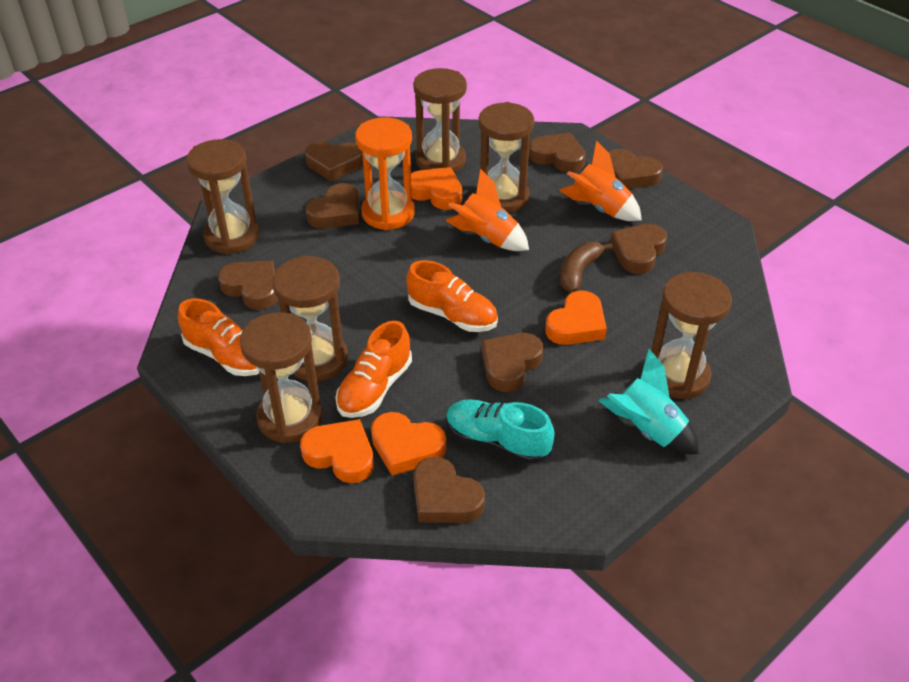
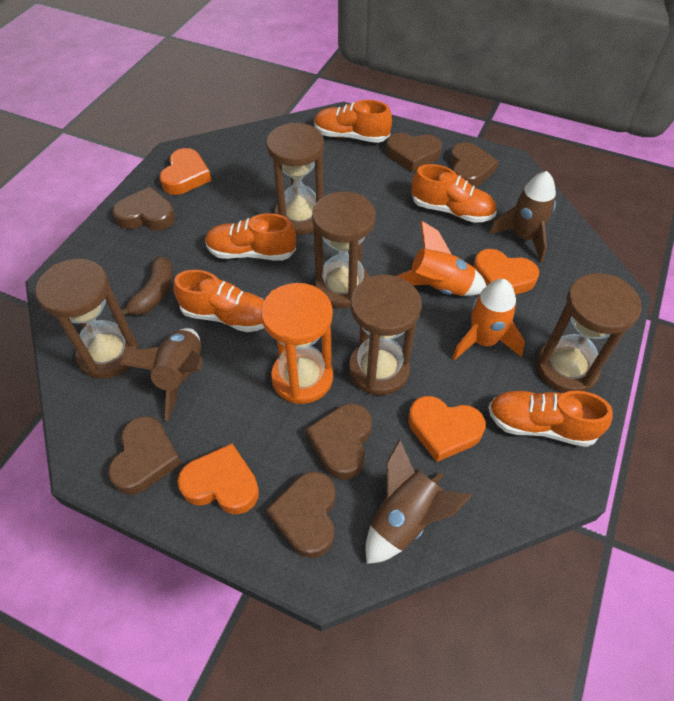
brown heart: [218,261,278,310] [305,142,363,181] [306,183,359,229] [413,457,485,523] [481,333,543,392] [529,133,585,172] [609,149,663,189] [610,224,667,274] = 8 -> [108,416,182,495] [113,187,175,231] [267,471,335,558] [306,403,372,480] [386,133,442,172] [450,142,499,187] = 6
brown hourglass: [186,139,260,254] [240,312,323,443] [272,256,348,381] [413,68,467,173] [478,102,534,213] [652,272,732,399] = 6 -> [35,259,139,379] [266,123,324,235] [312,192,376,308] [349,275,422,395] [536,273,642,393] = 5
brown rocket: none = 0 -> [120,328,203,421] [365,440,472,564] [489,171,556,263] = 3
orange shoe: [178,299,259,376] [336,321,412,418] [406,260,498,332] = 3 -> [173,270,264,332] [205,213,296,261] [314,100,392,143] [412,164,497,223] [488,391,613,447] = 5
turquoise rocket: [598,349,699,454] = 1 -> none = 0
turquoise shoe: [446,399,555,464] = 1 -> none = 0

